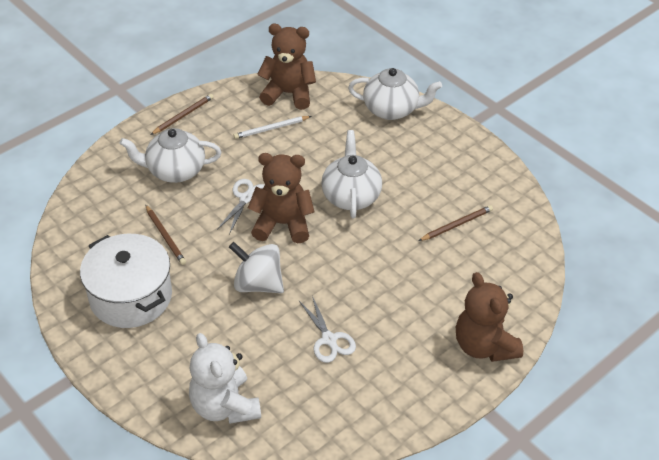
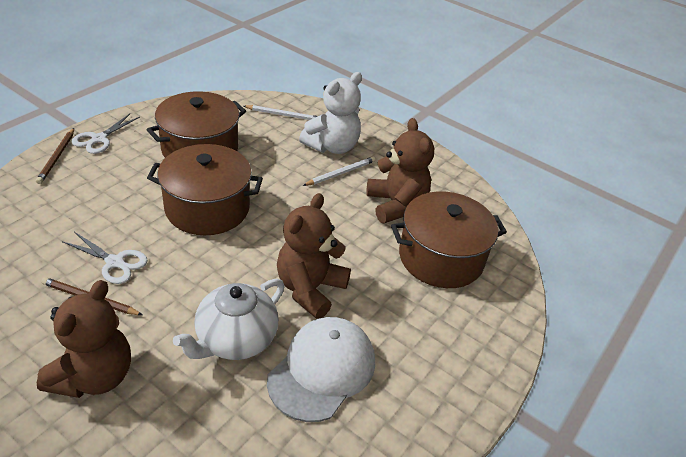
brown pencil: [146,205,186,265] [150,94,213,135] [419,205,493,241] = 3 -> [36,128,74,184] [41,277,142,315] = 2
brown pot: none = 0 -> [147,91,246,158] [147,144,263,235] [391,191,507,288] = 3
white cap: none = 0 -> [267,317,375,422] = 1
white pencil: [234,116,311,139] = 1 -> [244,105,318,120] [303,156,376,186] = 2
white pot: [80,234,172,328] = 1 -> none = 0
white spinning top: [229,242,284,293] = 1 -> none = 0
white teapot: [119,128,221,183] [321,130,382,218] [348,68,442,120] = 3 -> [173,279,285,360] = 1

